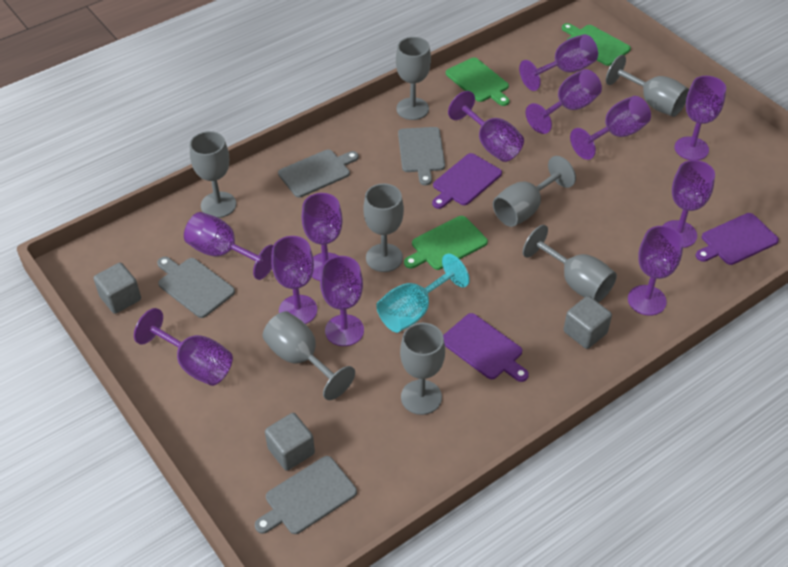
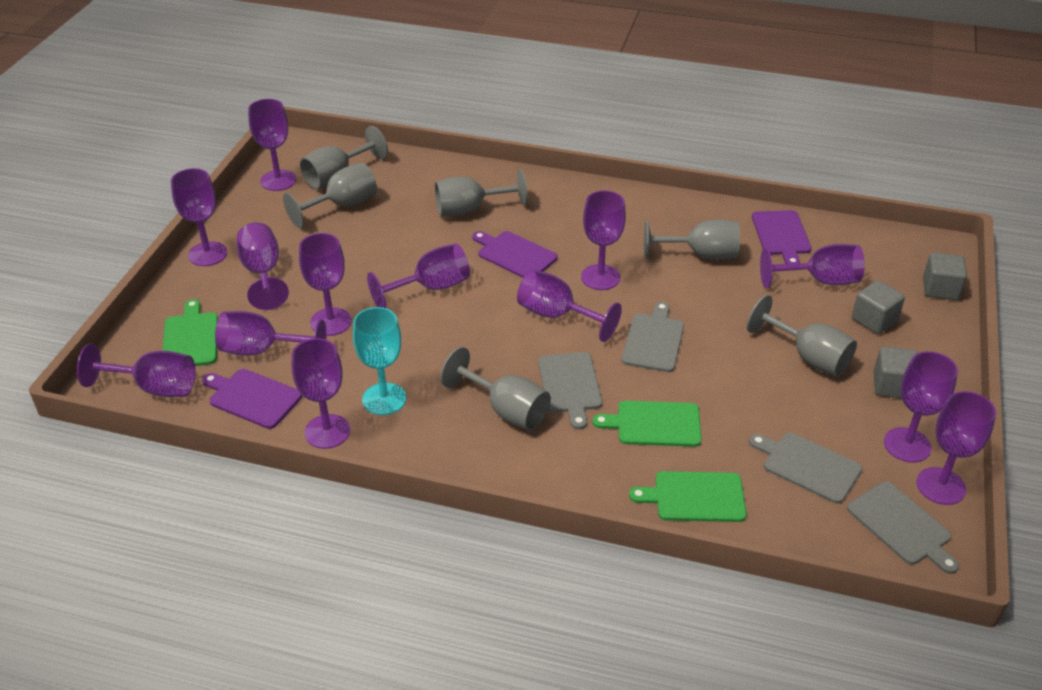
grey goblet: [190,131,236,218] [263,311,355,400] [363,183,404,272] [396,37,431,120] [400,323,445,415] [493,156,576,227] [523,225,617,302] [606,55,689,117] = 8 -> [283,163,377,228] [300,126,388,189] [435,169,528,216] [440,347,551,430] [644,219,740,260] [747,295,857,377] = 6
purple goblet: [134,308,233,386] [184,212,273,280] [271,236,317,324] [302,193,343,281] [320,256,364,346] [448,91,524,162] [519,34,598,91] [525,69,602,134] [570,96,651,160] [628,226,683,316] [663,160,715,248] [674,76,726,160] = 12 -> [77,343,195,397] [171,168,227,266] [215,311,326,356] [237,223,289,310] [248,99,296,191] [291,338,350,449] [299,233,352,336] [367,244,470,308] [517,269,622,342] [581,190,626,290] [760,244,865,288] [884,351,958,463] [916,391,996,505] = 13

